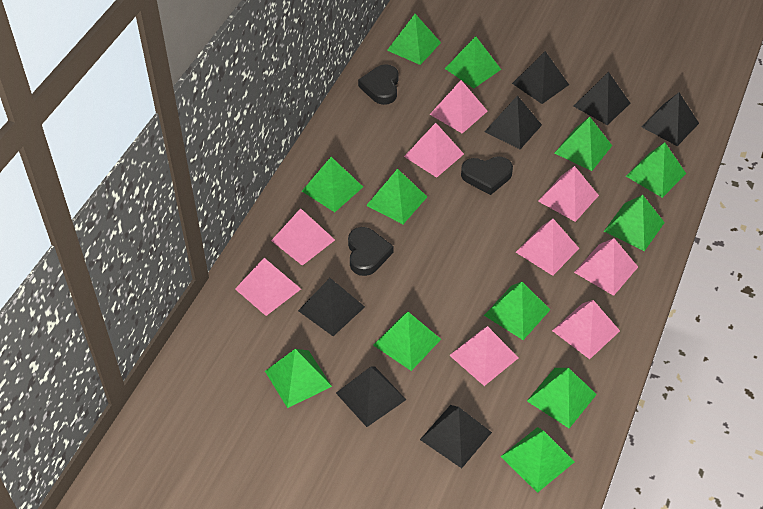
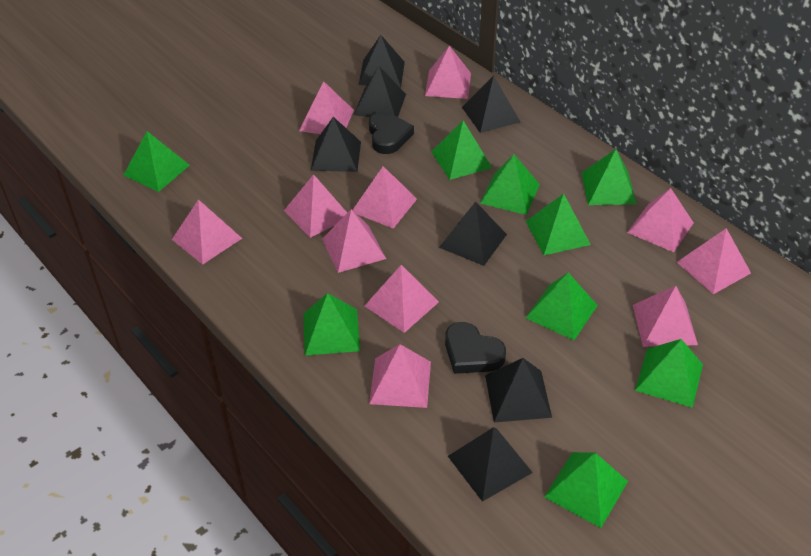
black heart: [348,227,394,276] [358,64,398,105] [461,157,513,195] = 3 -> [369,112,414,154] [445,322,506,374] = 2
green pyramid: [265,349,332,408] [302,157,363,212] [366,169,427,224] [373,312,441,371] [387,14,441,65] [445,36,501,89] [484,282,550,340] [500,427,574,493] [527,368,597,428] [555,117,612,171] [604,195,665,251] [626,142,686,198] = 12 -> [123,131,190,192] [303,293,360,356] [431,121,492,180] [480,154,540,215] [525,193,591,255] [526,273,598,340] [544,452,628,528] [581,149,636,205] [635,339,703,408] = 9
pink pyramid: [235,258,301,316] [271,208,335,266] [404,123,464,178] [430,80,487,134] [449,326,518,386] [516,219,580,276] [538,166,599,222] [552,300,620,359] [574,238,638,296] = 9 -> [172,199,242,265] [284,174,347,238] [299,81,354,134] [322,209,386,273] [353,166,417,229] [365,265,439,333] [369,344,431,408] [425,46,471,99] [627,188,694,252] [633,286,698,347] [677,228,751,294] = 11

